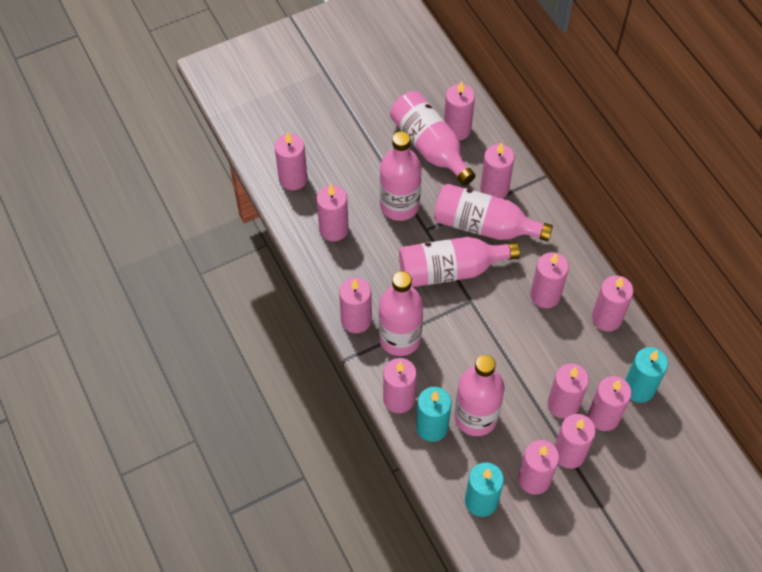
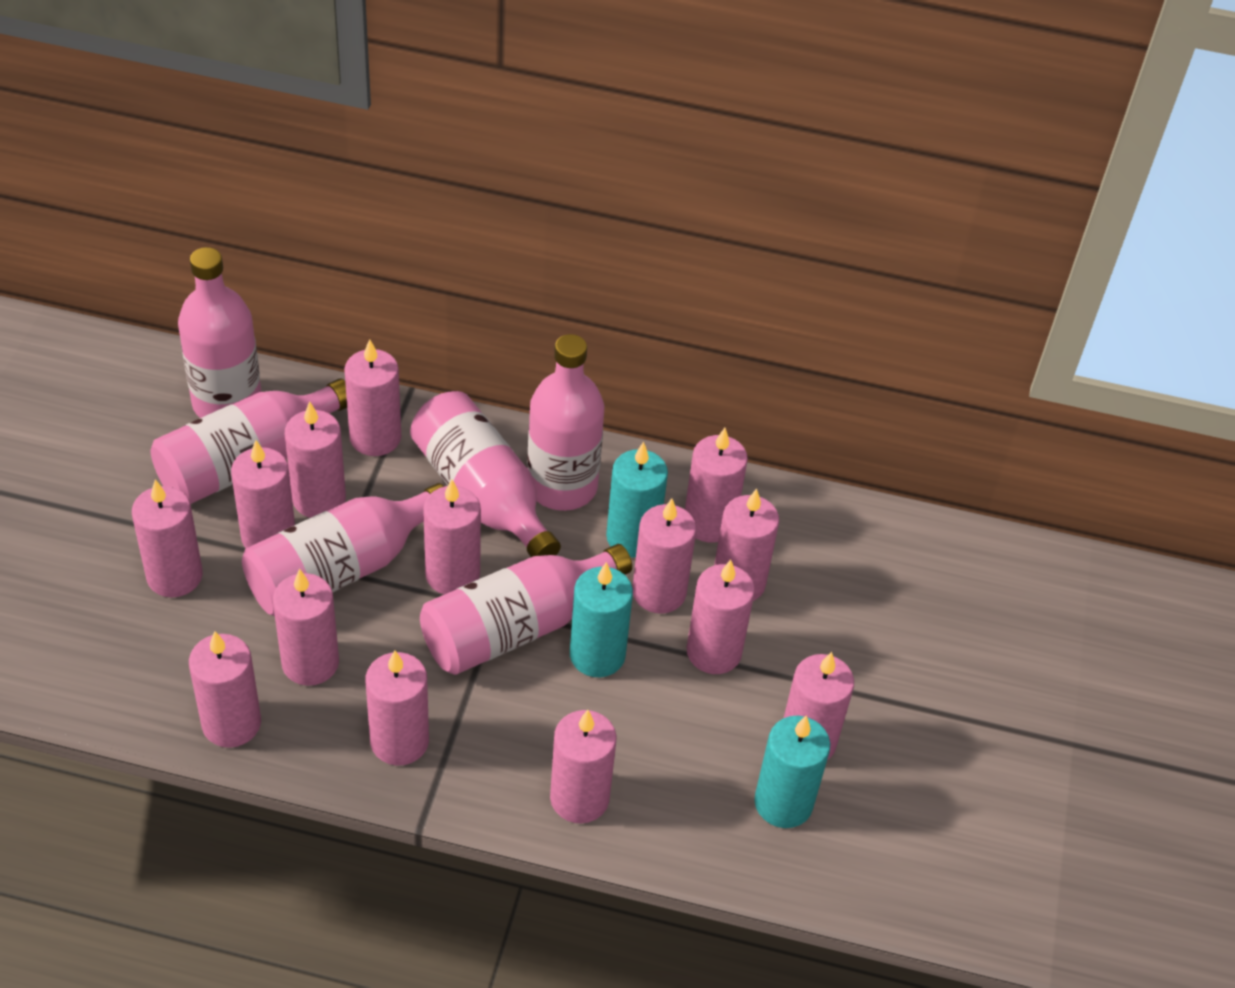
pink candle: [274,132,308,190] [317,185,349,241] [339,277,372,333] [383,358,417,413] [444,81,475,141] [480,142,515,199] [518,440,559,495] [530,252,569,308] [548,363,589,419] [554,414,596,469] [588,376,632,431] [592,276,634,331] = 12 -> [132,480,203,597] [189,631,261,748] [231,440,295,548] [273,569,339,686] [285,401,346,518] [344,339,401,456] [366,650,429,766] [423,479,481,595] [550,710,617,824] [632,498,696,614] [685,428,748,542] [687,560,755,674] [714,489,779,601] [784,652,854,760] = 14

